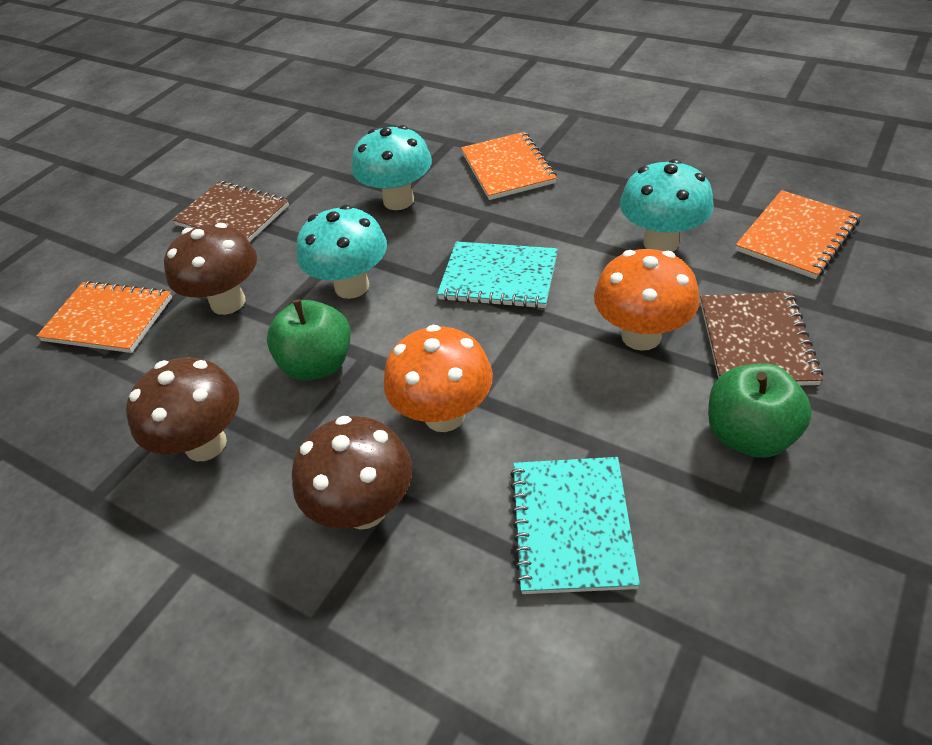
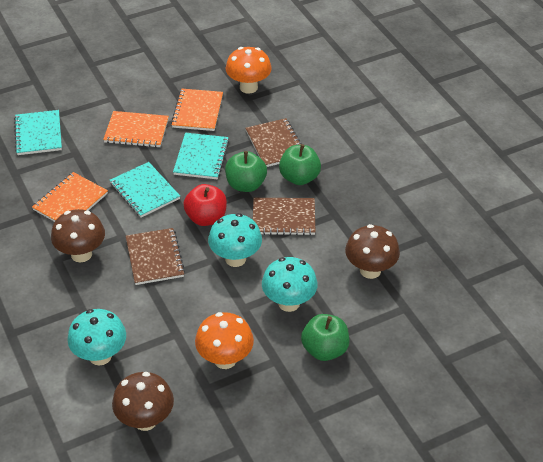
brown notebook: [172,181,289,242] [700,292,823,385] = 2 -> [126,228,185,285] [245,118,302,167] [253,198,315,235] = 3
green apple: [267,299,351,380] [708,363,812,458] = 2 -> [225,151,267,192] [279,144,321,185] [301,314,349,361] = 3
red apple: none = 0 -> [183,184,227,226] = 1
turquoise notebook: [437,242,558,309] [510,457,640,594] = 2 -> [14,110,62,155] [110,162,180,217] [173,133,229,179] = 3

